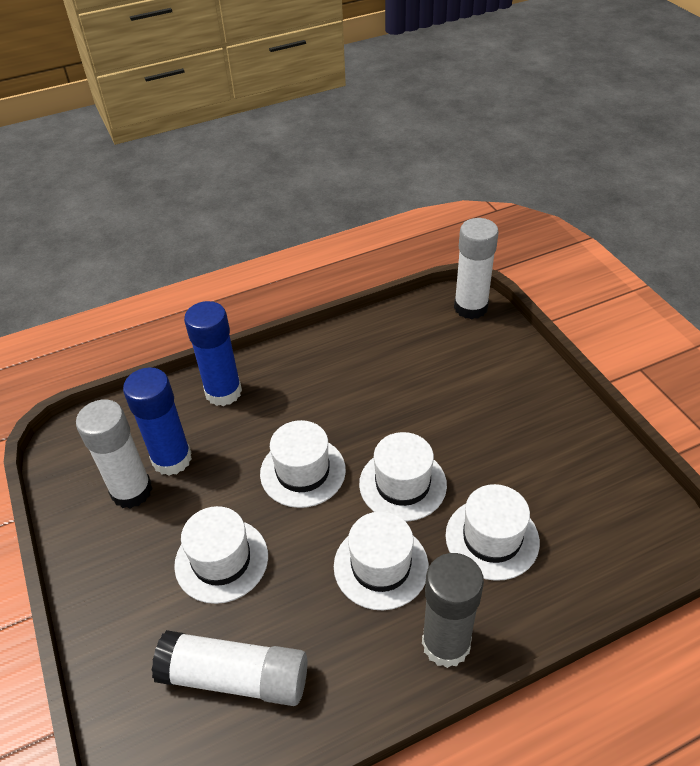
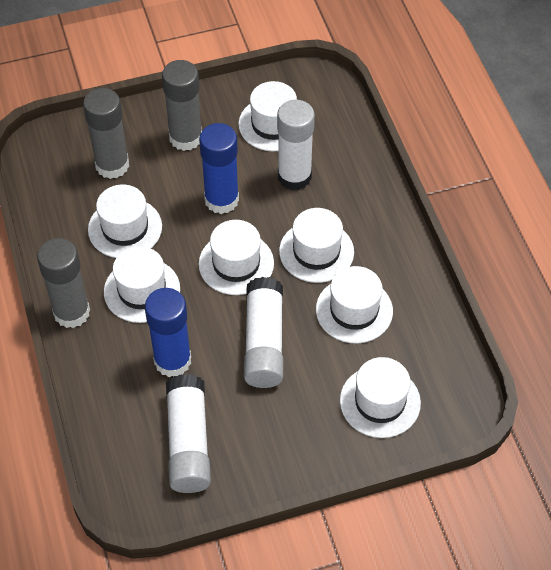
grey glue stick: [422,553,484,668] = 1 -> [37,238,90,328] [83,88,129,179] [162,60,202,151] = 3
white hat: [174,506,268,604] [260,420,346,508] [334,511,429,610] [359,432,447,522] [445,484,540,581] = 5 -> [88,184,162,258] [104,246,180,323] [199,220,274,295] [238,81,297,151] [279,208,354,283] [316,266,393,343] [340,357,421,438] = 7

